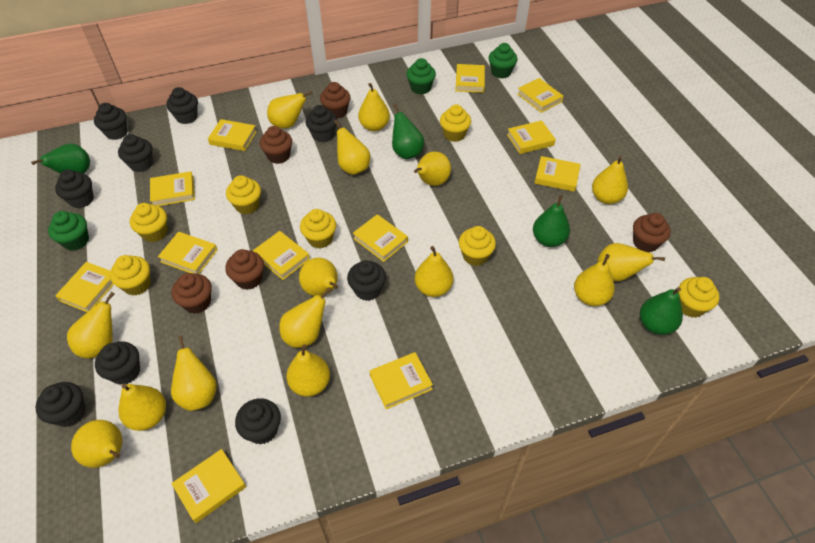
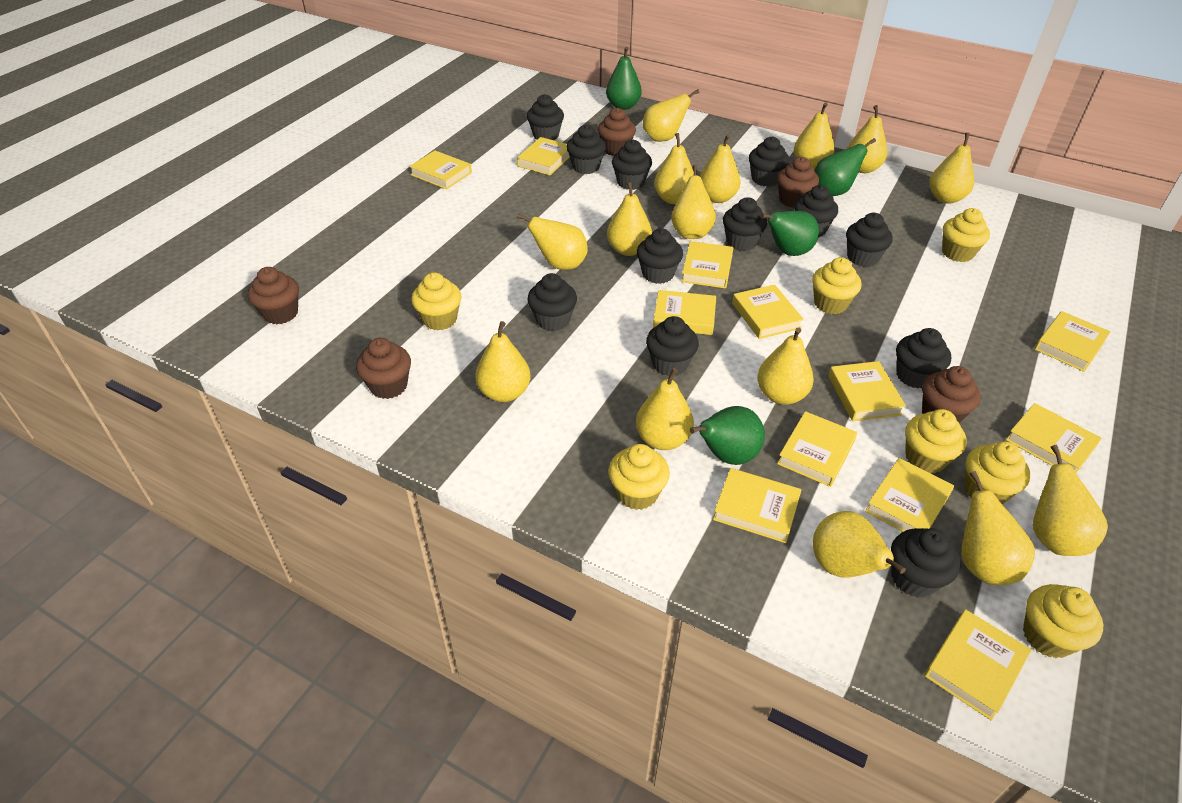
black cupcake: [35,382,86,427] [55,170,94,208] [94,103,128,140] [95,341,140,385] [118,134,153,172] [166,87,198,124] [235,398,281,445] [306,105,337,142] [347,260,386,301] = 9 -> [527,94,564,140] [527,273,577,331] [567,125,606,174] [612,140,652,190] [637,228,683,284] [646,316,699,376] [723,197,767,251] [749,136,789,187] [794,185,838,237] [846,213,892,267] [891,528,960,598] [896,328,951,389] = 12
green cupcake: [48,211,89,251] [406,58,436,94] [489,43,517,79] = 3 -> none = 0

